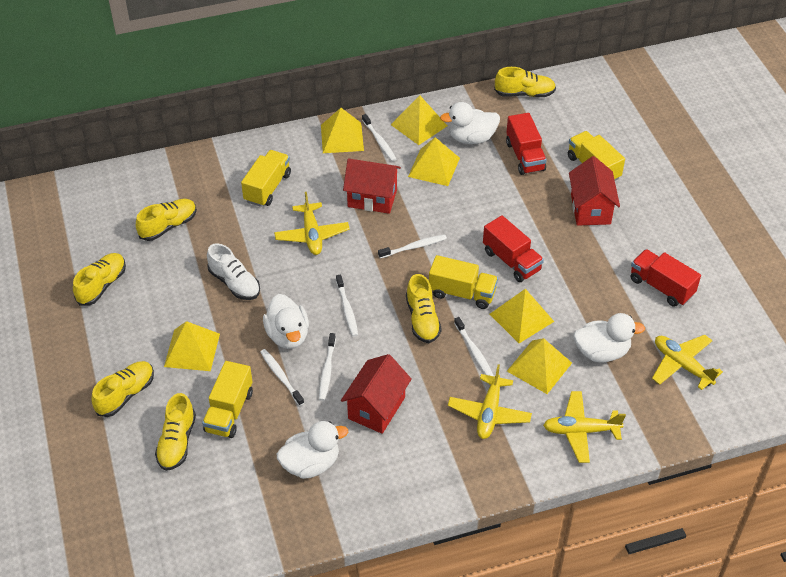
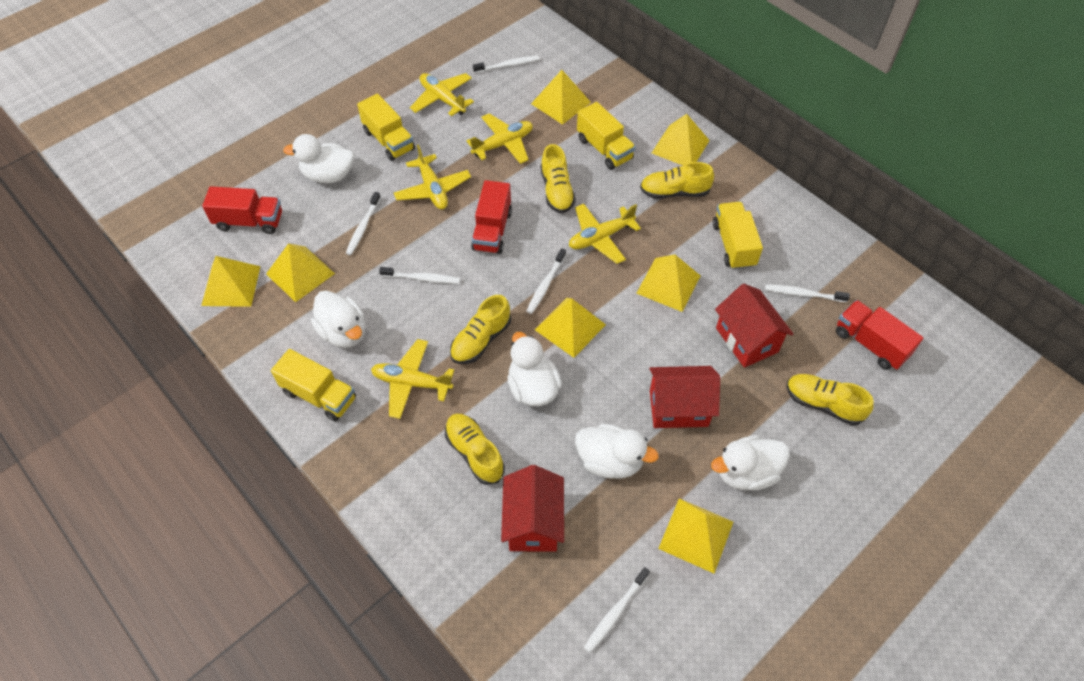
white duck: [263,294,309,349] [277,421,348,479] [440,102,500,144] [573,313,645,363] = 4 -> [283,134,354,183] [311,291,365,348] [507,332,562,406] [575,424,659,478] [711,435,790,490] = 5
white shoe: [207,243,260,300] = 1 -> none = 0
yellow plane: [274,192,350,255] [448,364,532,439] [543,391,626,463] [652,335,723,390] = 4 -> [371,339,454,419] [394,144,471,209] [410,73,474,116] [467,113,533,164] [569,204,641,264] = 5
yellow pyramid: [164,321,220,371] [321,108,364,153] [391,95,447,145] [408,137,460,186] [490,289,554,343] [507,338,572,394] = 6 -> [201,256,261,307] [266,243,335,302] [531,70,591,125] [535,298,606,358] [636,254,701,312] [652,114,710,165] [658,498,733,574] = 7
yellow shoe: [73,253,126,305] [91,361,154,417] [136,199,197,241] [155,393,196,471] [406,274,442,343] [494,67,556,97] = 6 -> [445,413,505,485] [450,295,511,364] [541,144,576,213] [640,162,714,199] [787,374,874,425] = 5

